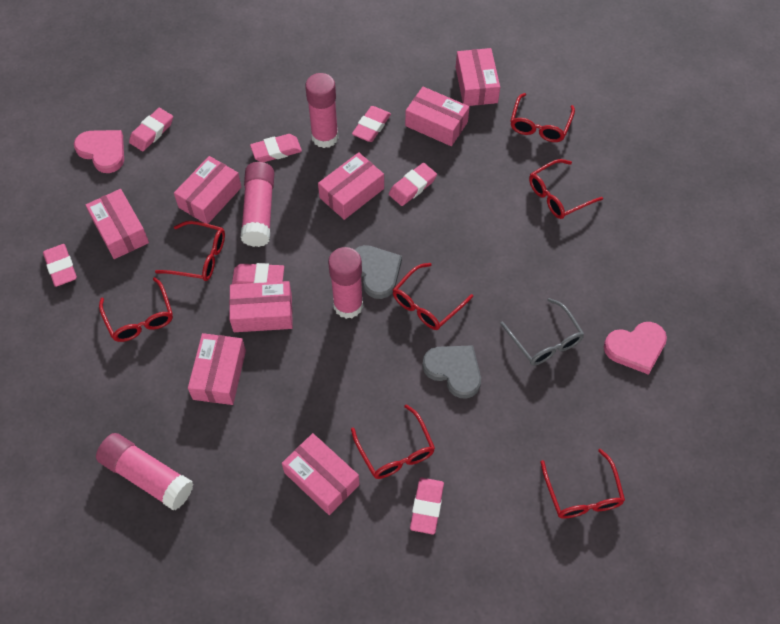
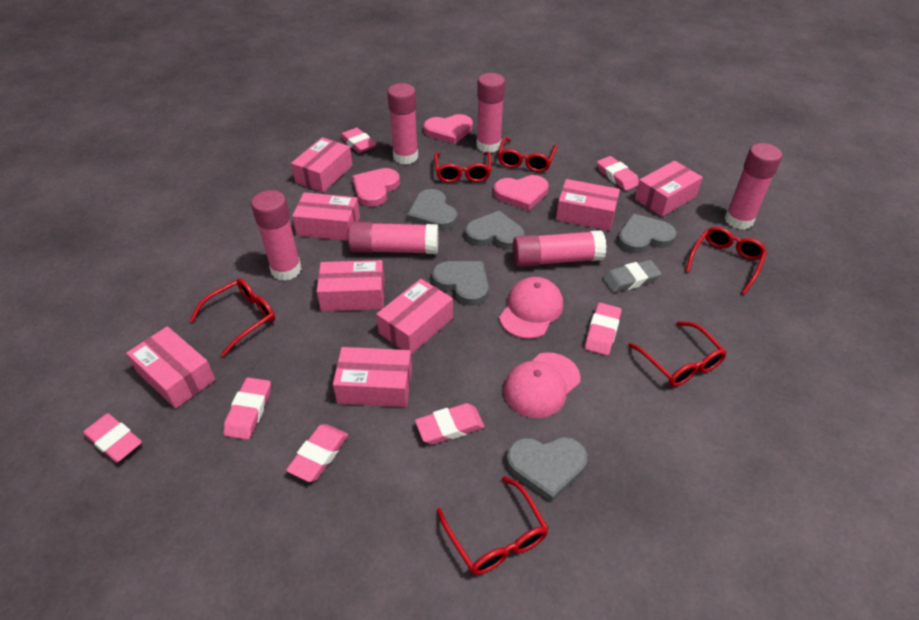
grey eraser: none = 0 -> [602,260,662,293] = 1
grey glasses: [500,298,584,366] = 1 -> none = 0
grey heart: [354,245,402,299] [423,345,481,399] = 2 -> [407,189,457,230] [432,261,489,306] [465,211,525,250] [506,437,588,502] [617,214,677,253] = 5
pink cap: none = 0 -> [499,277,563,339] [503,352,580,418] = 2
pink glue stick: [96,433,193,510] [241,162,274,247] [305,73,339,148] [328,247,363,319] = 4 -> [251,190,302,281] [348,222,438,254] [387,83,418,164] [476,73,505,153] [513,230,606,267] [724,143,782,230] = 6
pink heart: [74,130,124,173] [604,322,667,375] = 2 -> [352,168,400,207] [424,114,473,144] [494,175,549,211] = 3
red glasses: [99,277,173,342] [155,221,225,281] [351,404,435,479] [393,263,473,330] [511,93,575,142] [529,159,603,219] [541,449,625,519] = 7 -> [189,278,275,357] [434,151,491,183] [437,476,549,575] [498,137,557,172] [628,321,727,387] [685,227,767,295] = 6

